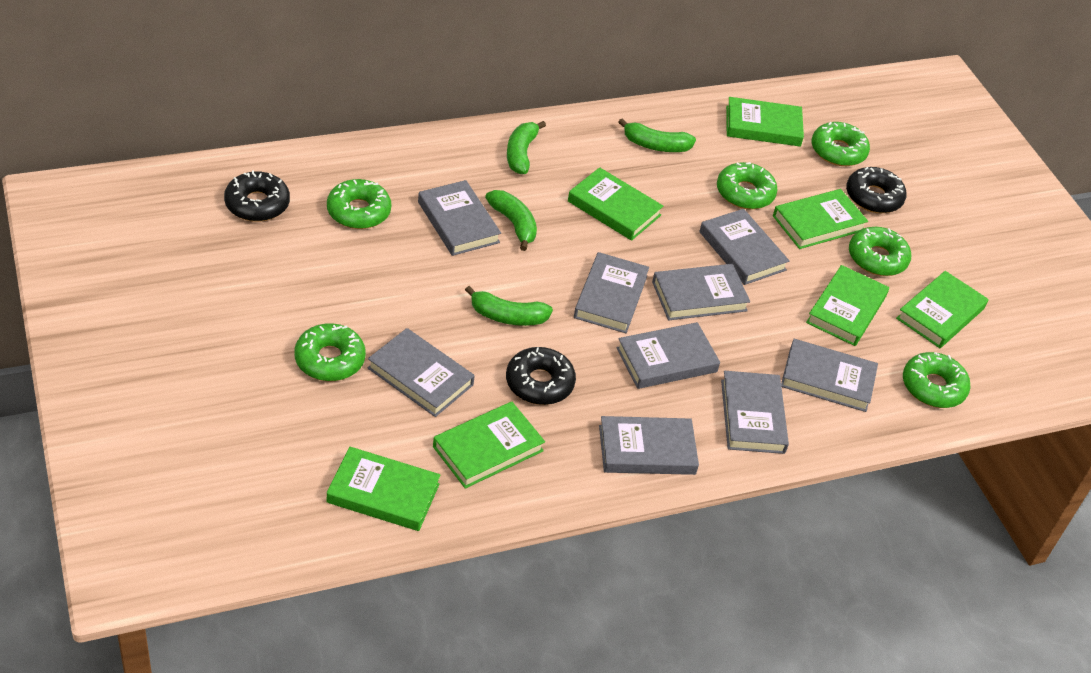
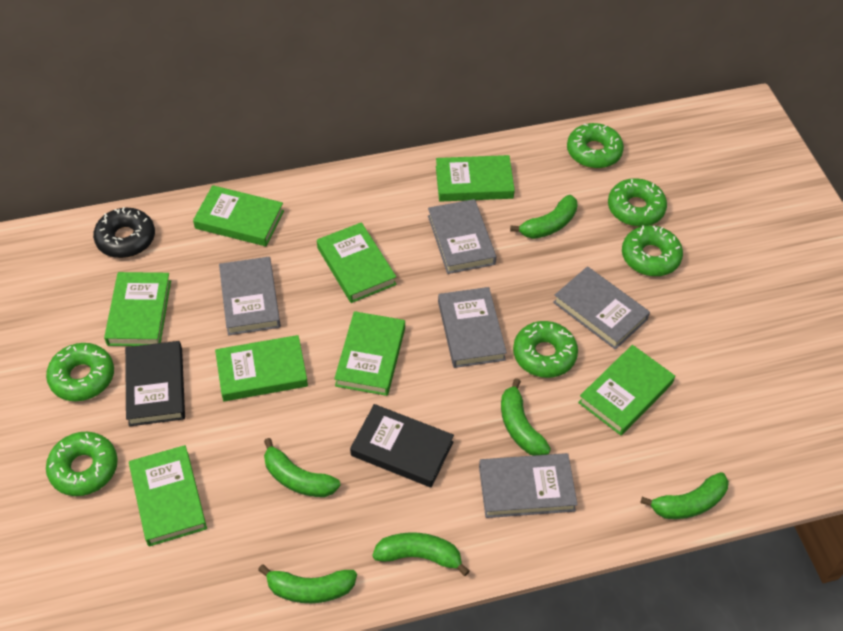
black book: none = 0 -> [125,341,185,426] [350,404,454,487] = 2
black donut: [224,170,290,222] [506,347,576,405] [846,167,906,213] = 3 -> [93,207,155,258] = 1
green banana: [465,286,553,326] [485,190,537,251] [507,121,546,174] [618,118,696,152] = 4 -> [258,564,357,603] [264,438,340,497] [372,532,469,576] [501,378,551,456] [510,195,577,239] [640,472,729,519] = 6
green book: [327,447,440,531] [433,402,545,489] [568,167,663,241] [726,97,804,147] [773,189,868,249] [806,265,889,346] [896,271,989,348] = 7 -> [104,272,171,346] [129,445,207,547] [193,185,284,246] [215,335,308,401] [317,222,397,303] [334,311,405,396] [436,155,515,202] [578,345,675,435] = 8
grey book: [368,328,475,417] [418,180,501,256] [574,252,649,333] [599,416,699,475] [616,322,720,389] [652,264,750,320] [699,209,790,285] [721,371,789,454] [781,339,878,412] = 9 -> [219,257,281,335] [428,199,496,274] [438,287,507,368] [479,453,578,518] [553,266,650,350] = 5

